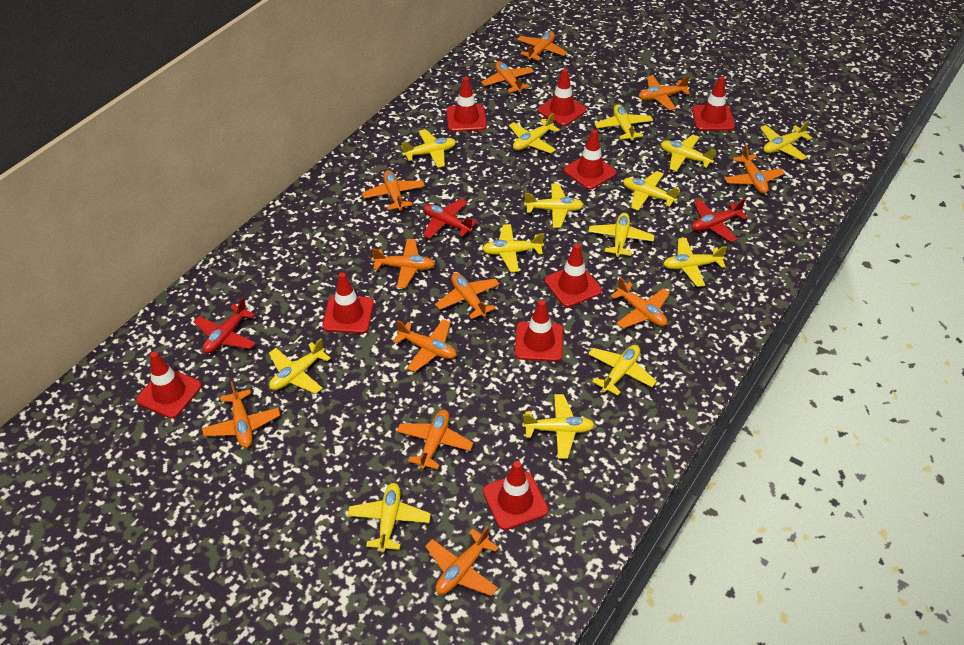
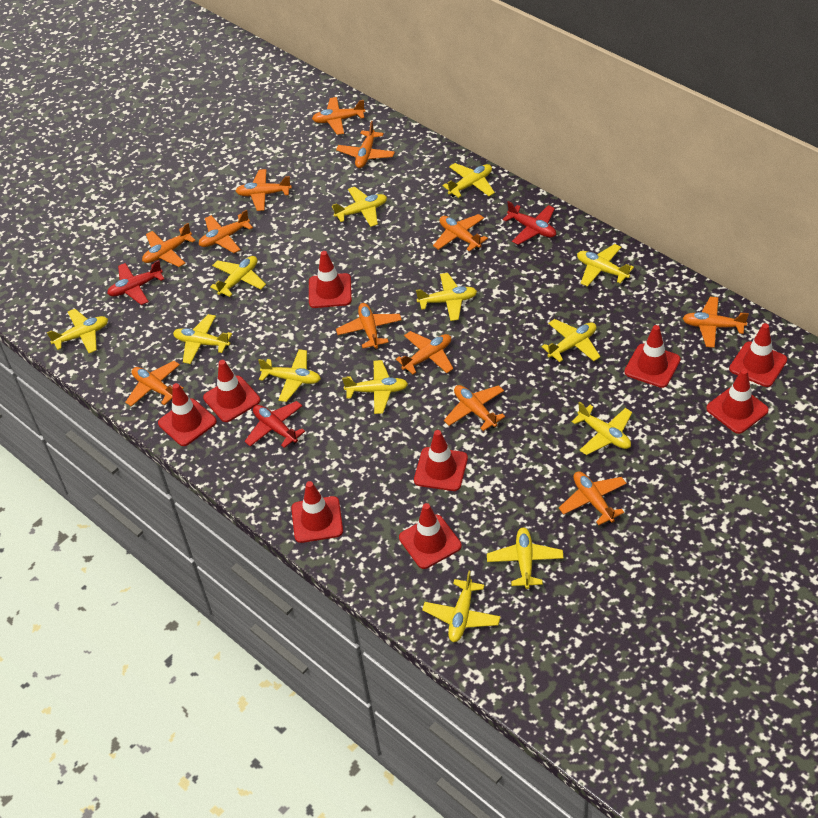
yellow plane: [269,339,331,394] [347,483,431,552] [401,129,456,168] [482,224,544,272] [509,113,560,153] [522,394,594,459] [524,184,584,228] [588,213,654,258] [588,345,657,396] [595,104,653,143] [623,171,680,211] [660,135,716,172] [663,238,727,287] [760,120,812,160] = 14 -> [47,309,108,353] [173,314,232,364] [210,256,266,297] [258,349,321,402] [332,187,387,227] [342,360,408,414] [416,273,477,321] [422,571,501,642] [443,163,495,198] [487,528,564,589] [542,319,600,362] [572,401,632,455] [577,244,634,287] = 13

